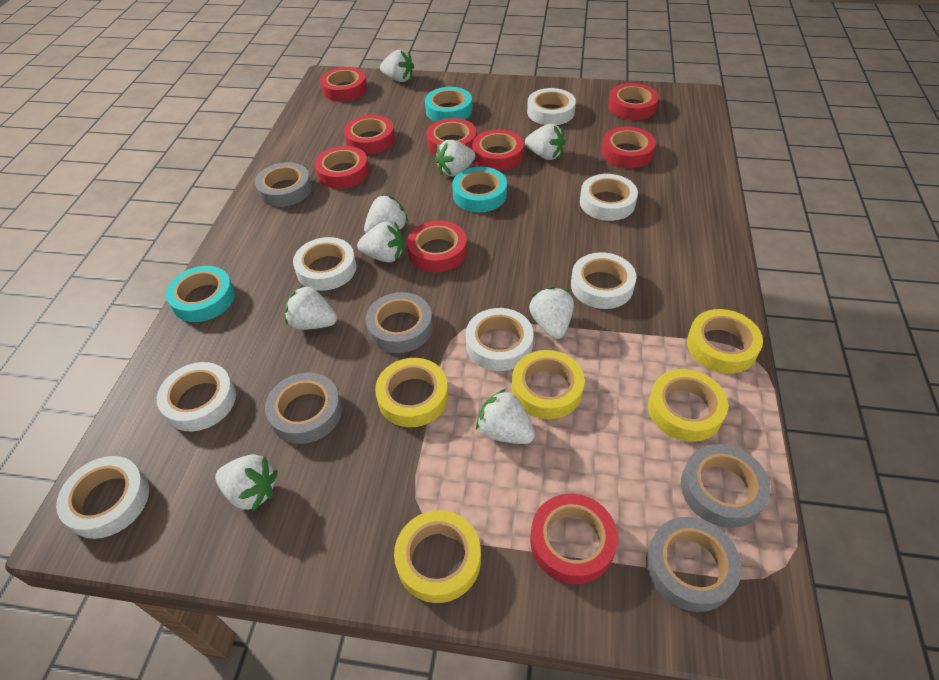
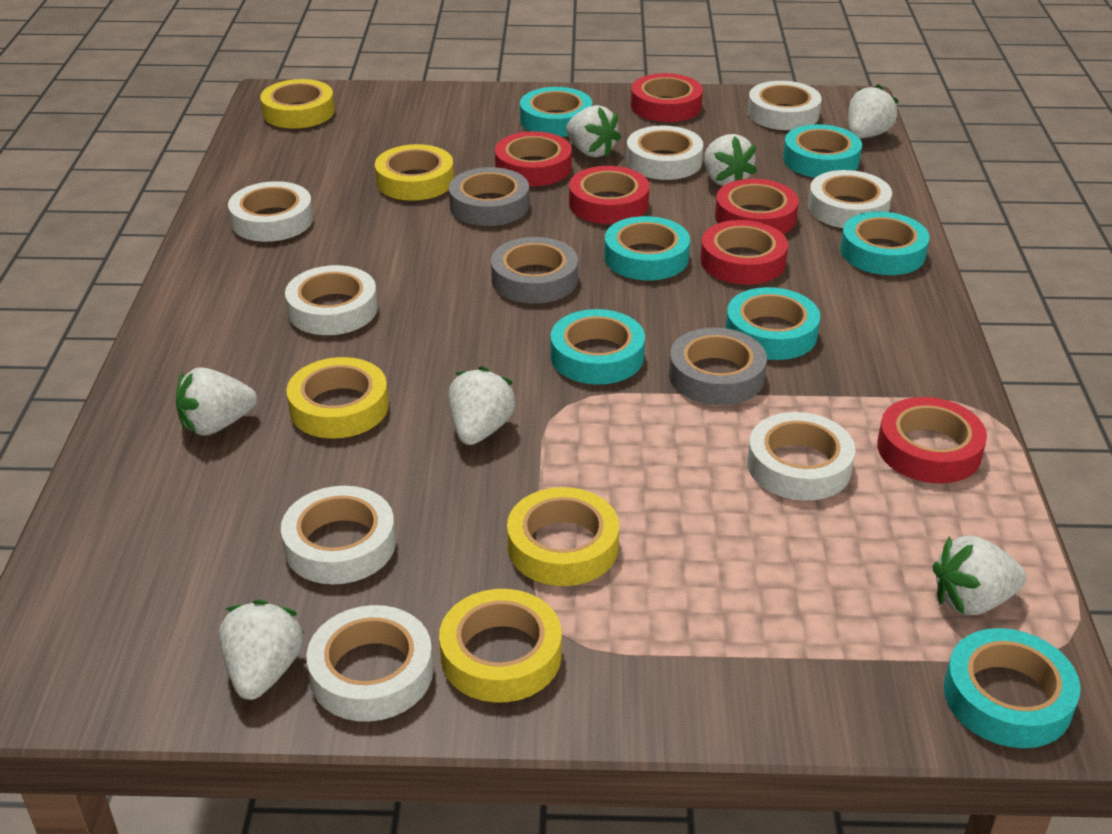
grey tape: [255,162,312,207] [265,373,342,444] [366,292,433,353] [646,517,742,612] [681,444,771,528] = 5 -> [449,167,529,226] [491,237,578,304] [669,328,767,405] = 3
red tape: [315,146,369,189] [320,67,367,101] [344,115,395,154] [407,220,467,272] [426,118,477,155] [472,129,524,171] [530,494,618,584] [601,126,656,168] [608,83,659,120] = 9 -> [495,131,572,186] [569,166,649,224] [631,73,703,122] [700,220,788,285] [715,179,799,234] [877,397,987,484] = 6
turquoise tape: [166,266,235,322] [425,87,472,122] [452,167,507,212] = 3 -> [520,87,592,137] [550,309,645,385] [604,216,690,280] [726,287,820,360] [783,124,862,178] [840,211,930,275] [944,628,1081,748] = 7
white strawberry: [215,454,278,512] [285,284,337,330] [357,222,404,262] [364,194,408,233] [380,50,414,82] [435,140,475,176] [476,389,535,444] [525,124,565,160] [529,286,574,339] = 9 -> [176,367,257,436] [219,600,304,700] [449,366,516,445] [566,105,621,157] [704,134,757,186] [848,84,899,139] [932,536,1026,615] = 7
white tape: [56,456,149,539] [157,362,236,431] [293,237,357,291] [466,308,534,371] [527,88,576,125] [571,252,636,309] [580,174,638,221] = 7 -> [228,181,313,242] [281,486,396,584] [285,265,378,335] [307,605,433,722] [626,126,703,180] [747,81,822,130] [747,412,855,501] [808,170,892,228] = 8

